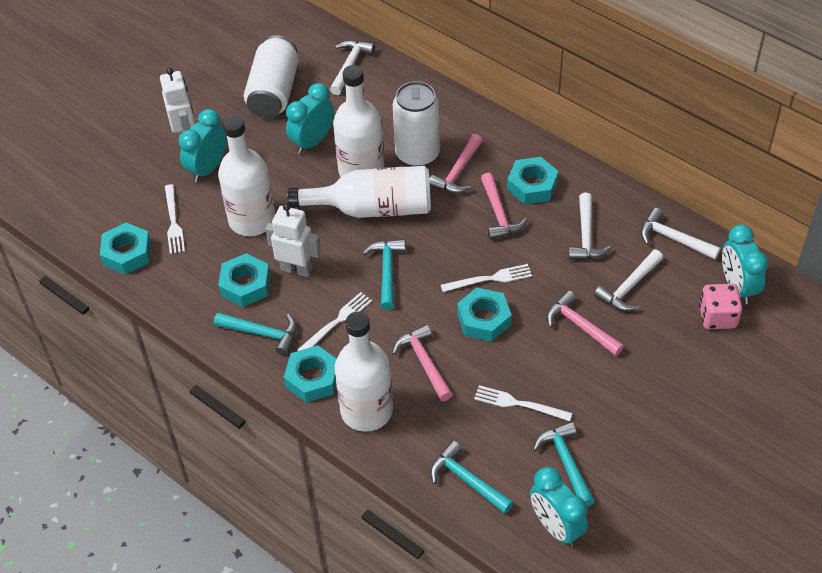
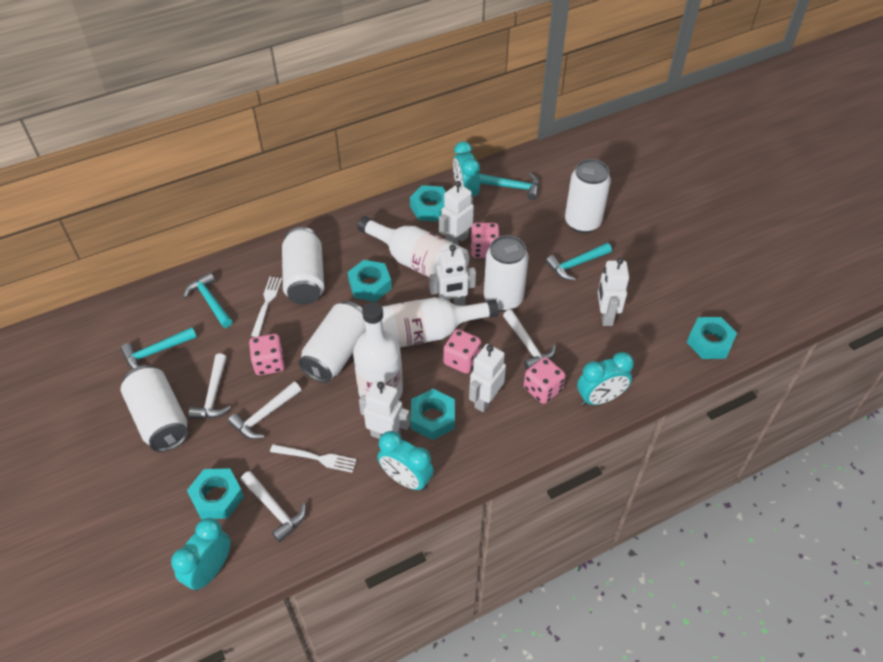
pink dice: [699,284,742,329] = 1 -> [249,334,285,375] [443,329,481,373] [470,223,500,258] [524,357,566,404] = 4
pink hammer: [392,324,453,401] [429,134,483,194] [481,173,528,240] [547,290,624,356] = 4 -> none = 0
white bottle: [218,115,275,236] [287,166,431,218] [333,65,384,177] [335,311,393,432] = 4 -> [353,302,403,400] [357,216,469,277] [382,297,499,347] = 3
white can: [244,35,298,118] [393,81,440,167] = 2 -> [120,365,188,452] [282,227,324,304] [298,301,366,383] [484,235,529,311] [565,159,611,233] = 5
white fork: [165,184,185,254] [297,292,372,351] [441,264,532,292] [474,385,572,421] = 4 -> [251,277,282,337] [270,444,357,473] = 2
white robot: [160,68,195,136] [266,203,321,277] = 2 -> [359,381,410,439] [429,245,476,306] [439,181,474,245] [469,344,506,412] [598,257,629,326] = 5

